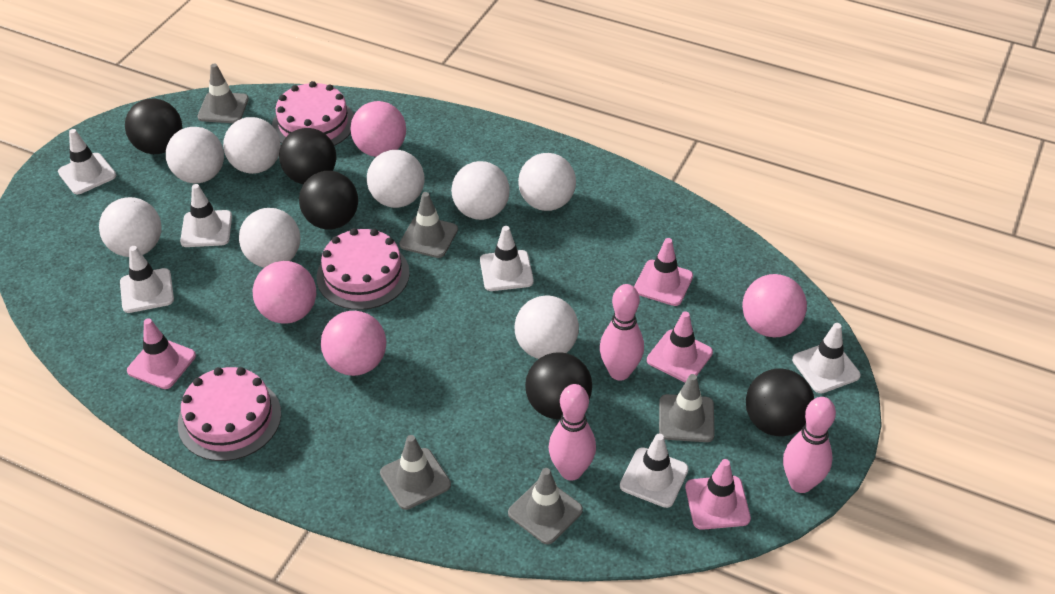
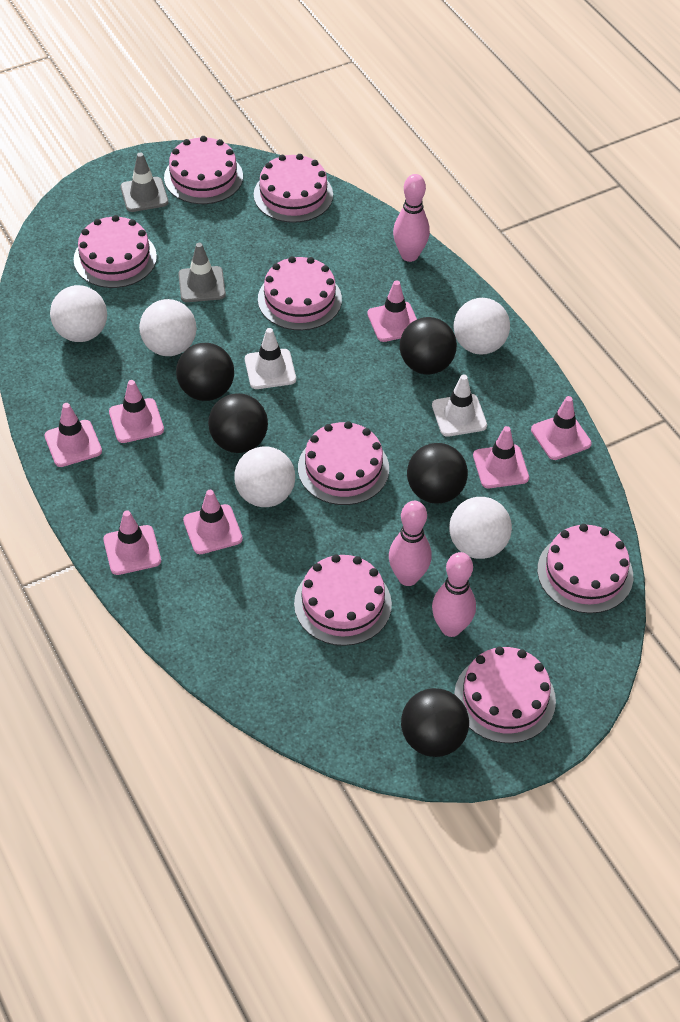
grey traffic cone: [197,64,249,123] [380,435,451,510] [399,192,458,258] [508,468,583,544] [659,374,715,442] = 5 -> [120,152,168,212] [178,243,226,302] = 2
pink ball: [253,261,316,324] [321,311,386,376] [351,101,406,157] [742,274,807,337] = 4 -> none = 0
pink cake: [178,367,281,461] [272,81,354,146] [317,228,410,310] = 3 -> [74,215,157,288] [164,136,243,204] [254,154,333,223] [258,256,342,330] [294,554,392,646] [298,421,389,505] [454,647,556,743] [537,524,633,613] = 8
pink traffic cone: [127,318,196,389] [634,238,693,306] [647,311,713,382] [685,459,751,530] = 4 -> [44,403,102,467] [103,510,161,575] [109,380,164,443] [183,490,243,554] [367,280,417,342] [473,426,529,488] [531,396,592,460] = 7
white ball: [99,197,162,257] [166,127,224,183] [223,117,281,174] [239,208,300,268] [367,150,425,208] [451,161,510,220] [515,296,579,359] [518,153,576,211] = 8 -> [50,285,107,342] [139,299,197,356] [234,446,295,507] [449,497,512,559] [454,298,510,355] = 5
white traffic cone: [58,129,116,194] [120,246,174,313] [180,184,232,247] [480,226,534,291] [620,434,689,508] [792,323,860,393] = 6 -> [245,328,296,389] [432,375,487,437] = 2

